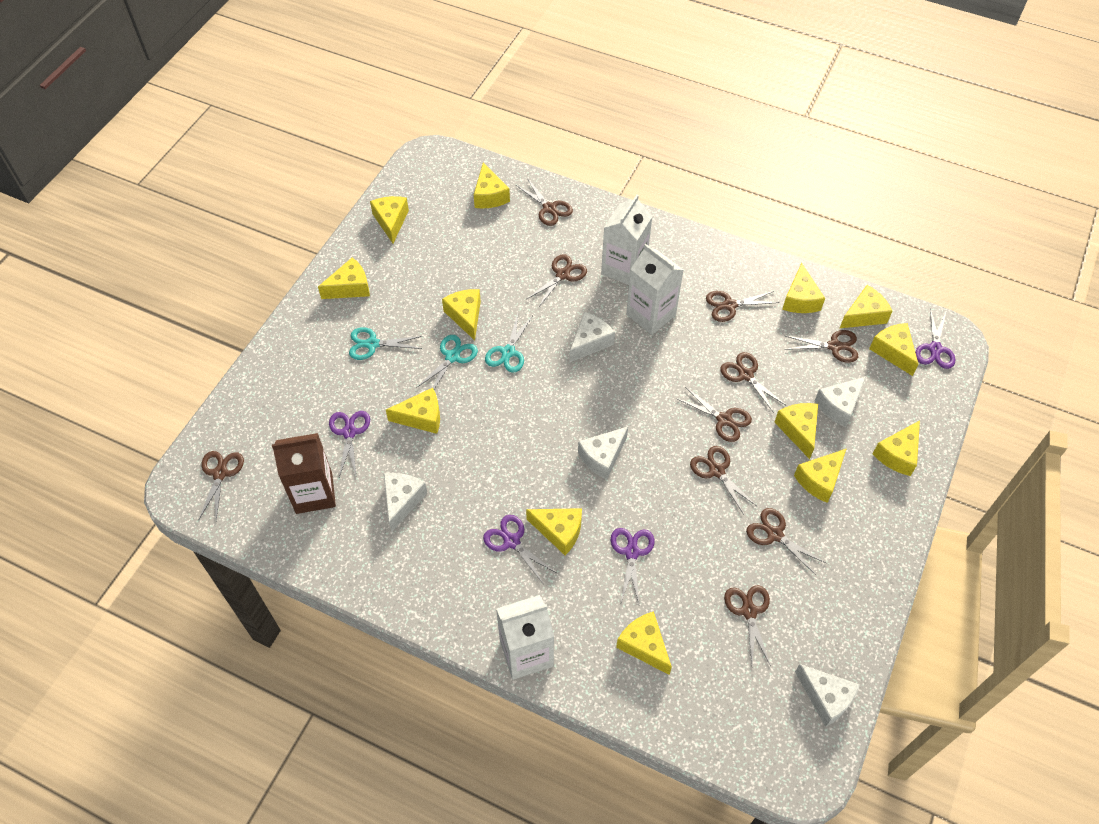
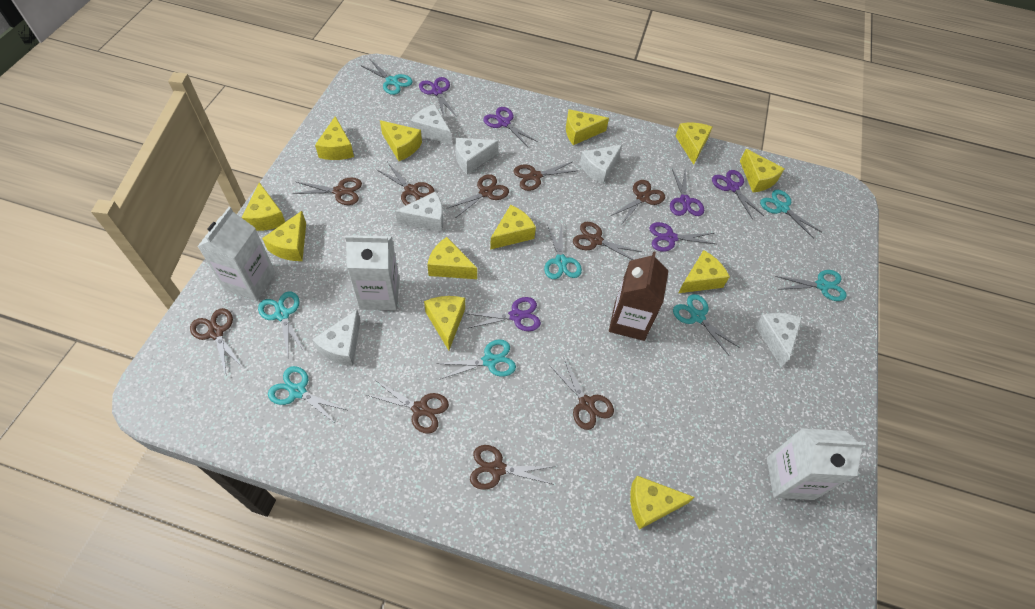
purple scissors: [329,411,370,478] [483,515,556,583] [611,528,654,603] [915,309,955,369] = 4 -> [419,77,457,117] [465,297,541,331] [483,107,538,147] [649,222,716,252] [670,168,704,216] [712,170,764,220] = 6
turquoise scissors: [349,327,423,360] [416,335,478,389] [485,314,532,373] = 3 -> [258,292,305,355] [268,366,347,425] [360,59,413,95] [436,339,516,379] [544,223,582,279] [673,294,740,355] [760,190,822,239] [775,270,847,301] = 8
white cheese: [384,473,427,532] [570,312,615,362] [578,426,628,479] [795,664,860,727] [815,377,866,427] = 5 -> [312,310,361,366] [395,192,443,232] [411,104,451,144] [455,138,499,174] [580,144,622,184] [755,313,802,367] = 6
yellow cheese: [318,258,370,299] [370,196,409,243] [386,388,440,434] [442,289,481,340] [474,162,510,208] [526,508,582,555] [616,611,672,675] [774,403,818,459] [782,263,825,313] [794,448,847,503] [840,285,892,328] [869,323,919,376] [873,420,920,476] = 13 -> [242,182,285,231] [262,211,306,261] [315,116,354,160] [380,120,422,161] [424,296,465,350] [427,237,477,279] [490,205,536,250] [566,109,609,145] [630,476,695,530] [676,123,712,165] [679,250,730,293] [740,149,785,192] = 12

